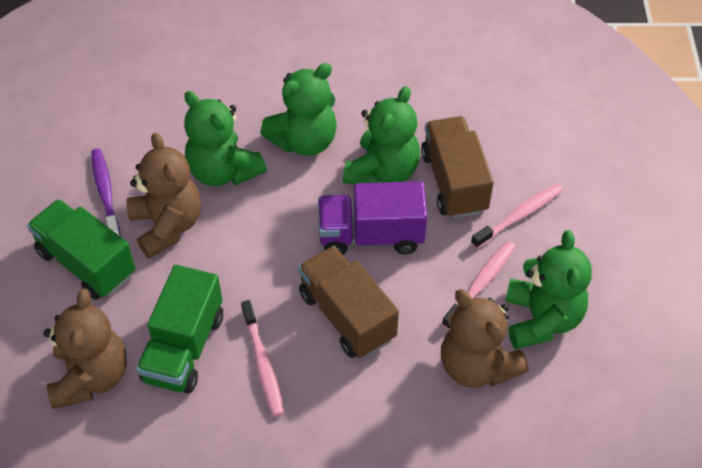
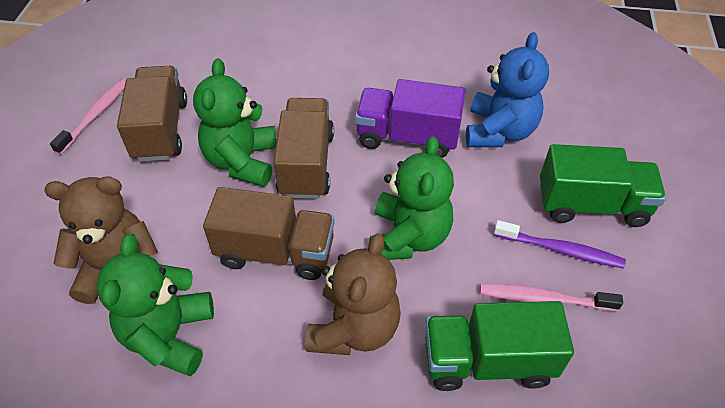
blue teddy bear: none = 0 -> [466,32,549,147] = 1
brown teddy bear: [44,289,127,409] [127,133,201,258] [441,289,529,388] = 3 -> [44,176,158,304] [305,233,401,355] = 2
brown truck: [298,246,399,358] [421,116,494,219] = 2 -> [117,66,187,162] [203,187,335,280] [273,98,334,199] = 3
green teddy bear: [184,91,267,186] [260,63,337,156] [343,86,420,185] [505,230,592,349] = 4 -> [96,234,214,376] [193,59,277,187] [370,136,454,260] = 3
pink toothbrush: [241,300,284,416] [442,241,516,330] [471,183,563,249] = 3 -> [50,78,126,155] [480,284,623,311] = 2

